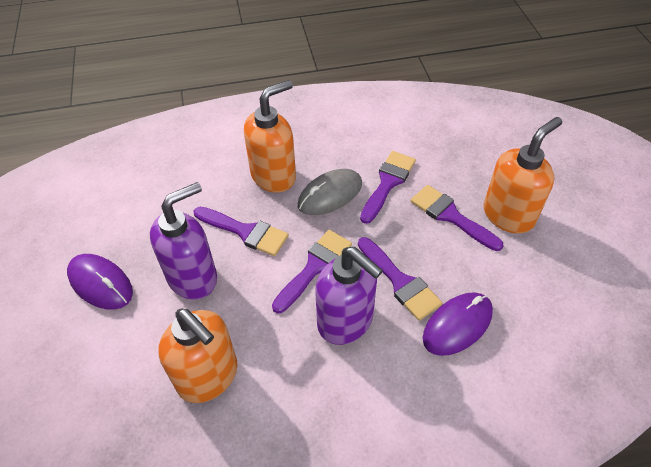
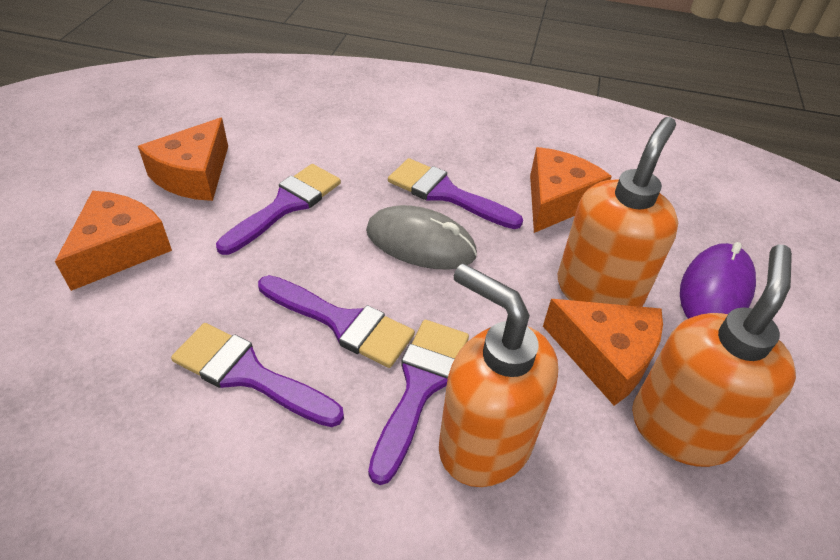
orange cheese: none = 0 -> [55,191,172,291] [138,118,228,201] [530,147,612,233] [543,299,663,406] = 4
purple mouse: [67,254,133,310] [423,292,493,356] = 2 -> [680,242,756,319] = 1
purple soap dispenser: [150,182,217,300] [315,247,383,345] = 2 -> none = 0

